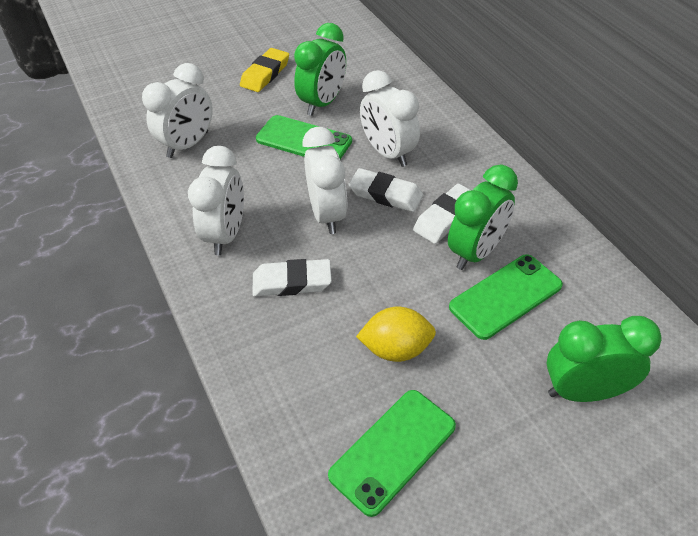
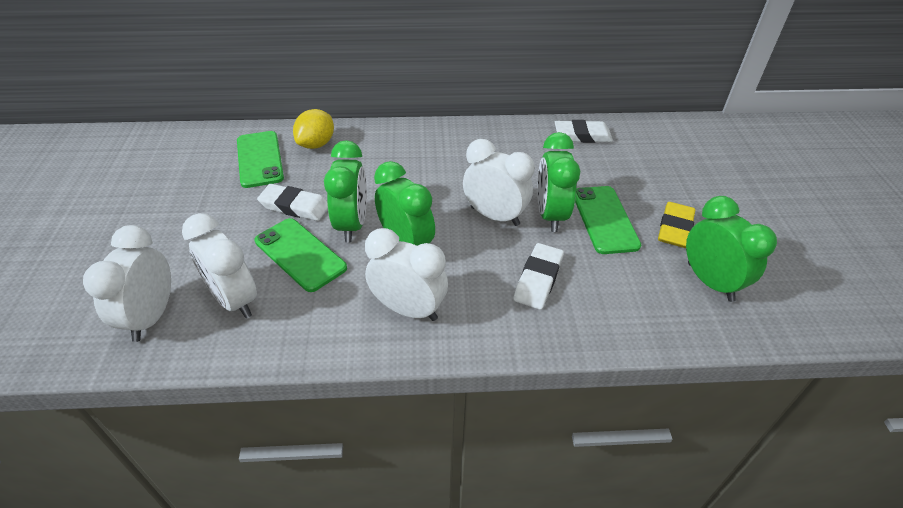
green clock: [294,23,346,116] [448,164,518,270] [547,316,662,402] = 3 -> [324,140,367,242] [374,161,435,246] [537,132,580,232] [686,196,777,302] = 4

